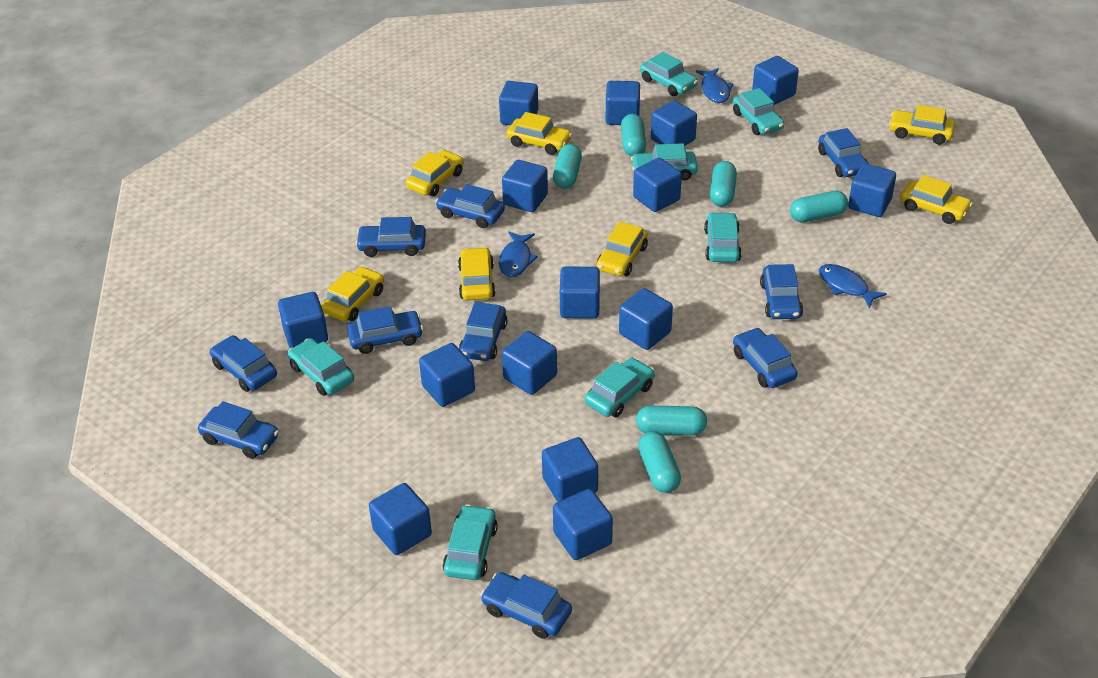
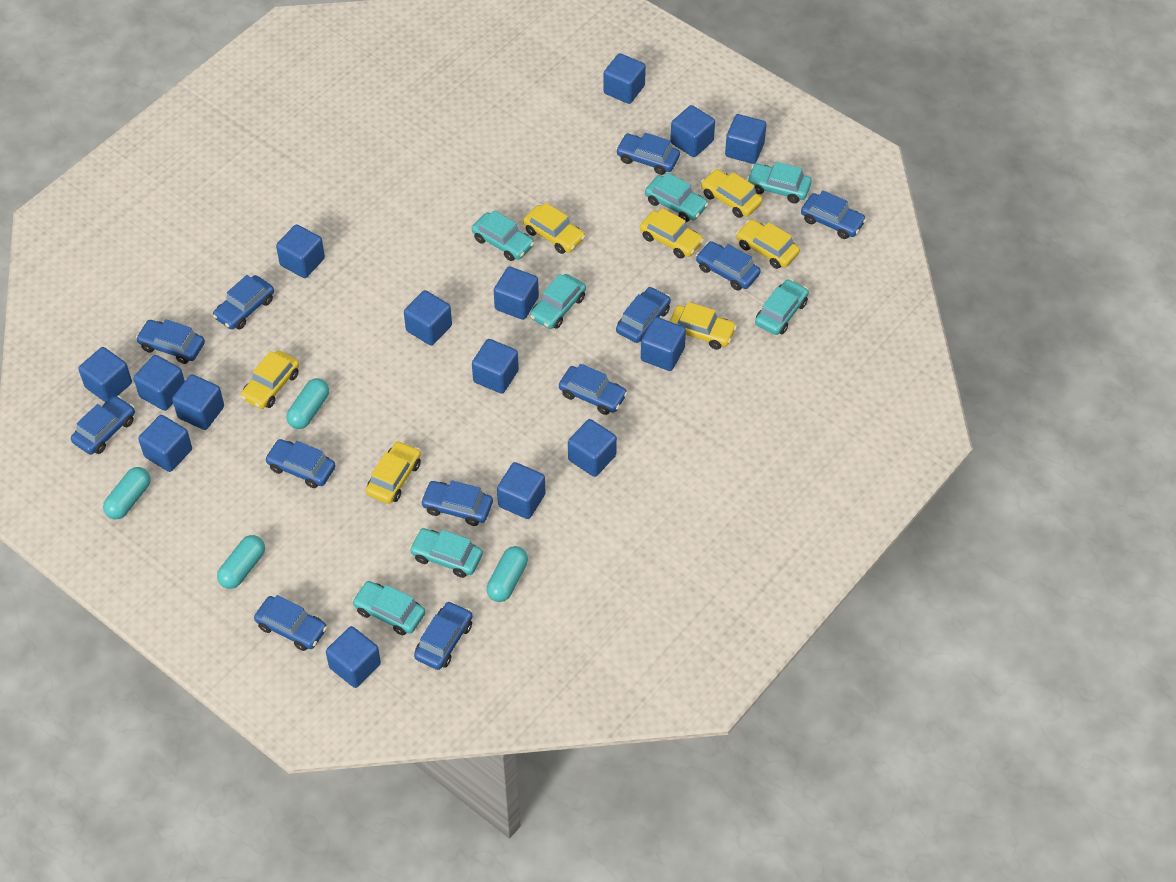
blue car: [198,401,279,459] [210,335,277,392] [347,306,423,354] [356,217,426,257] [436,184,505,228] [459,302,507,361] [481,572,572,639] [733,328,798,388] [760,264,803,319] [818,128,869,177] = 10 -> [71,396,135,455] [136,319,205,364] [213,275,274,330] [254,595,327,651] [265,439,336,488] [414,601,473,670] [421,480,493,526] [559,364,628,415] [616,133,680,175] [616,287,671,343] [696,241,761,290] [801,190,866,239] = 12
blue fish: [499,231,538,277] [696,68,733,103] [819,264,887,308] = 3 -> none = 0
turquoise capsule: [553,144,582,189] [621,114,646,156] [636,405,707,436] [638,431,681,493] [710,161,737,207] [790,191,848,222] = 6 -> [103,467,151,519] [217,535,265,589] [286,378,329,429] [486,546,528,602] = 4

